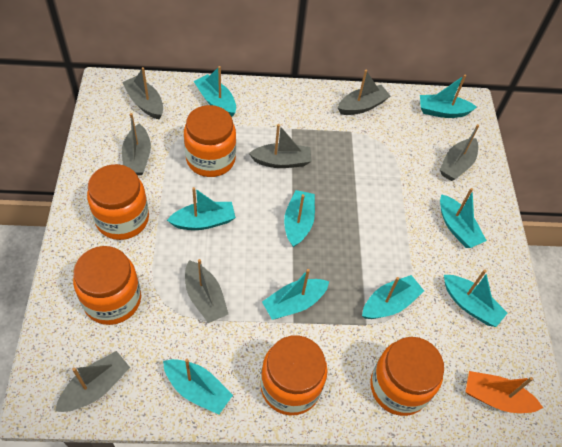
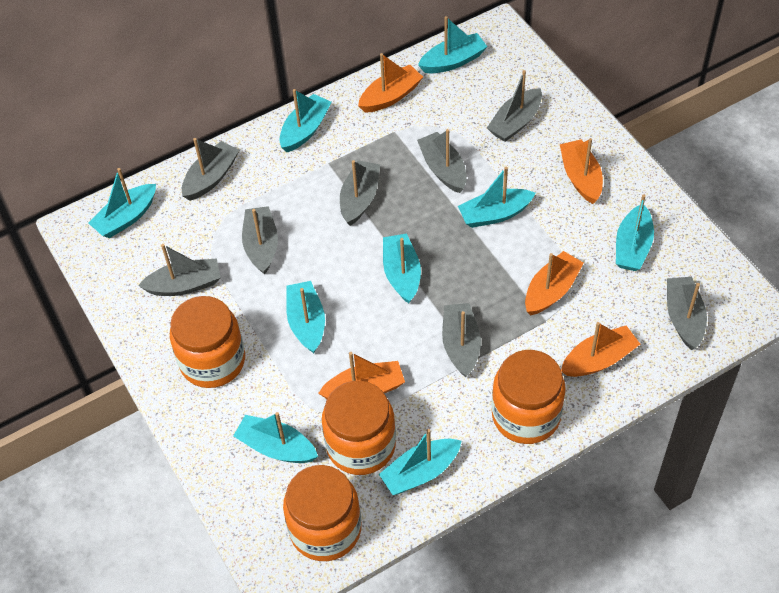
grey boat: [55,351,130,412] [122,67,163,120] [122,113,151,175] [185,259,228,323] [249,124,312,168] [338,70,390,115] [439,124,479,181] = 7 -> [138,244,221,296] [182,138,239,201] [242,206,278,275] [340,160,380,226] [417,129,466,193] [442,303,481,378] [487,70,542,142] [667,277,707,350] = 8
orange boat: [465,371,543,413] = 1 -> [318,352,405,399] [358,53,423,112] [525,251,584,315] [560,138,603,204] [561,322,640,377] = 5
orange jar: [73,246,141,325] [87,164,149,240] [184,105,236,177] [260,335,327,415] [370,337,444,416] = 5 -> [170,296,245,388] [283,465,362,561] [322,380,396,475] [492,350,566,444] = 4

